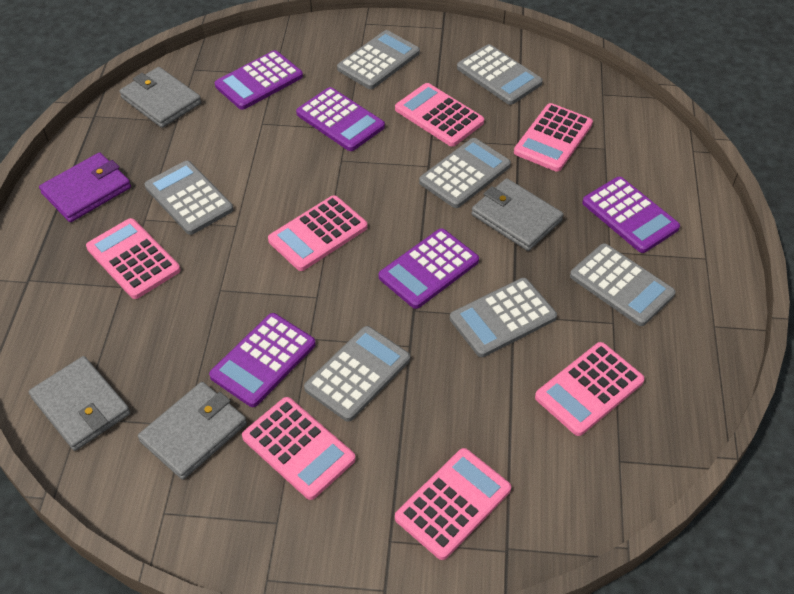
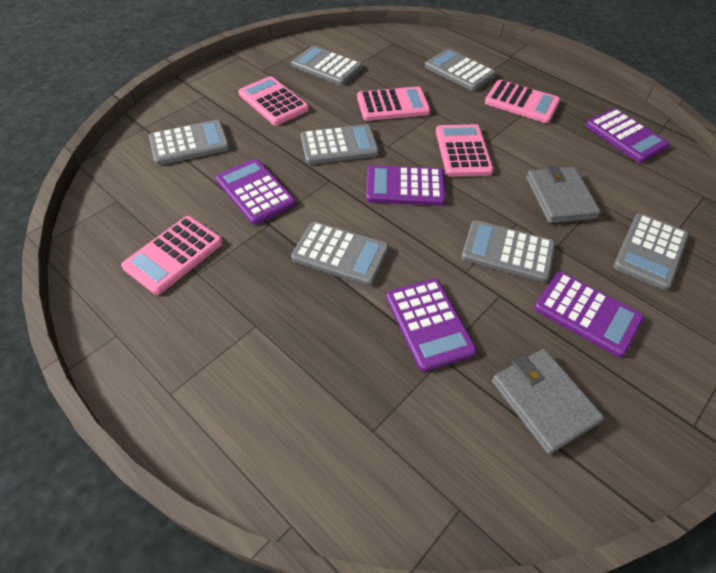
grey wallet: [29,356,130,451] [119,67,201,128] [138,382,247,480] [471,178,564,251] = 4 -> [492,349,604,454] [526,165,601,223] = 2
pink calculator: [86,218,180,299] [242,397,355,500] [268,195,368,271] [395,83,484,147] [395,448,511,560] [514,103,593,172] [535,342,645,436] = 7 -> [121,216,223,295] [238,76,309,125] [357,87,430,121] [436,124,494,177] [485,80,560,123] = 5
purple wallet: [39,152,131,222] = 1 -> none = 0

